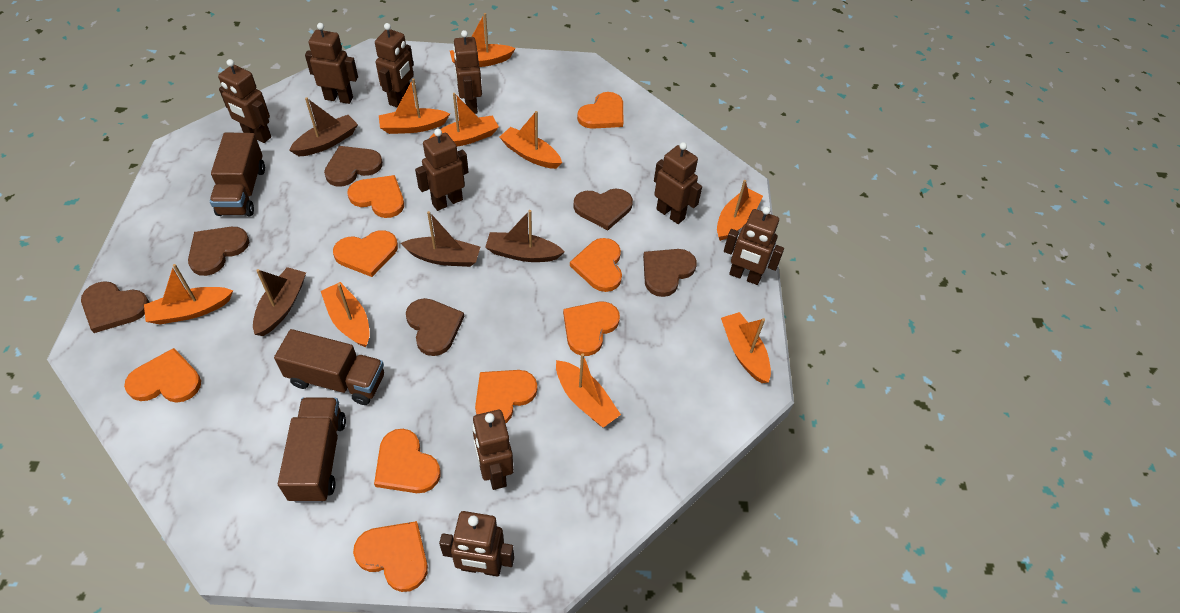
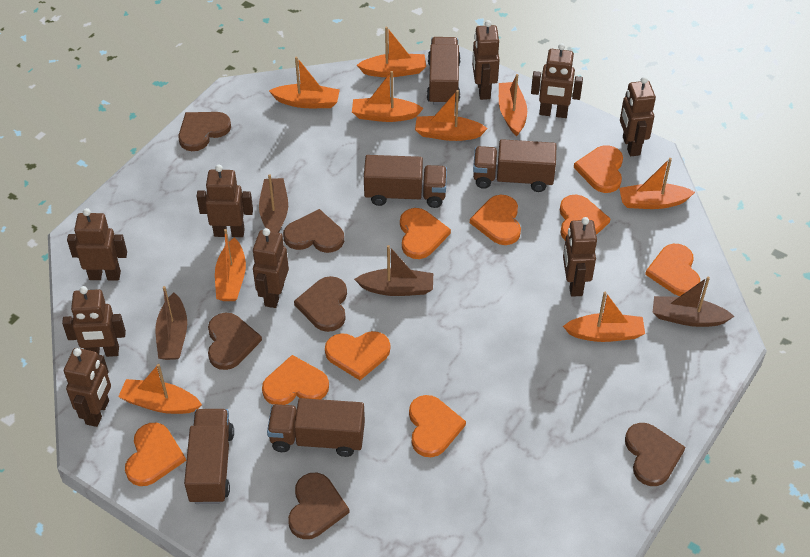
brown truck: [210,133,265,216] [274,329,384,405] [278,398,346,503] = 3 -> [184,409,234,504] [267,398,365,457] [364,155,447,208] [427,37,461,105] [473,139,556,192] = 5

